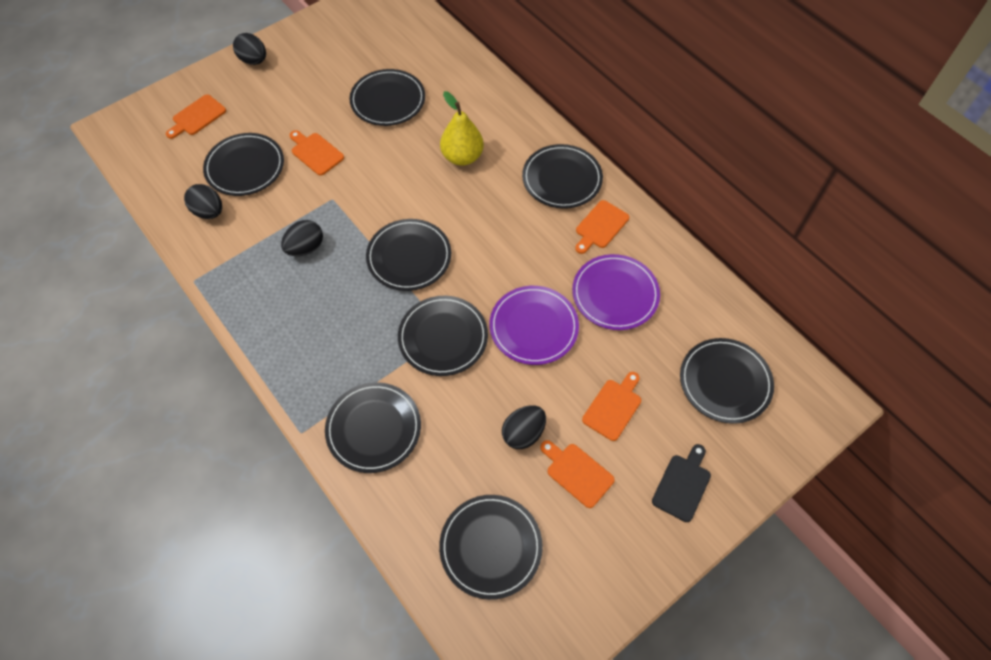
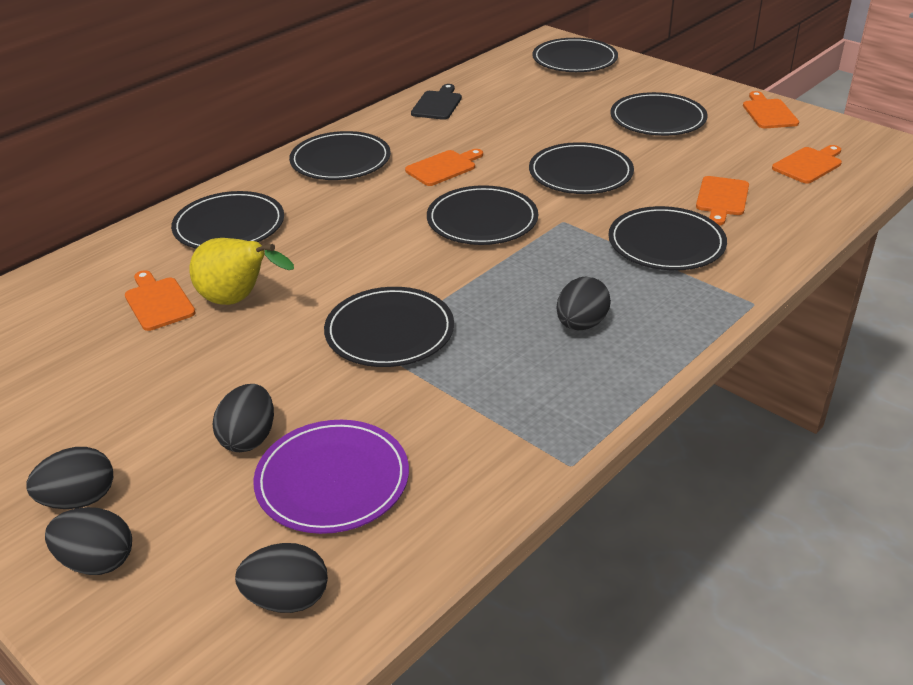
black egg: [184,184,222,219] [233,33,266,65] [281,220,323,256] [502,405,546,449] = 4 -> [26,447,113,509] [45,507,132,575] [213,384,274,452] [235,543,328,613] [556,276,611,330] = 5
purple plate: [489,286,579,365] [572,254,660,330] = 2 -> [253,420,409,534] = 1

